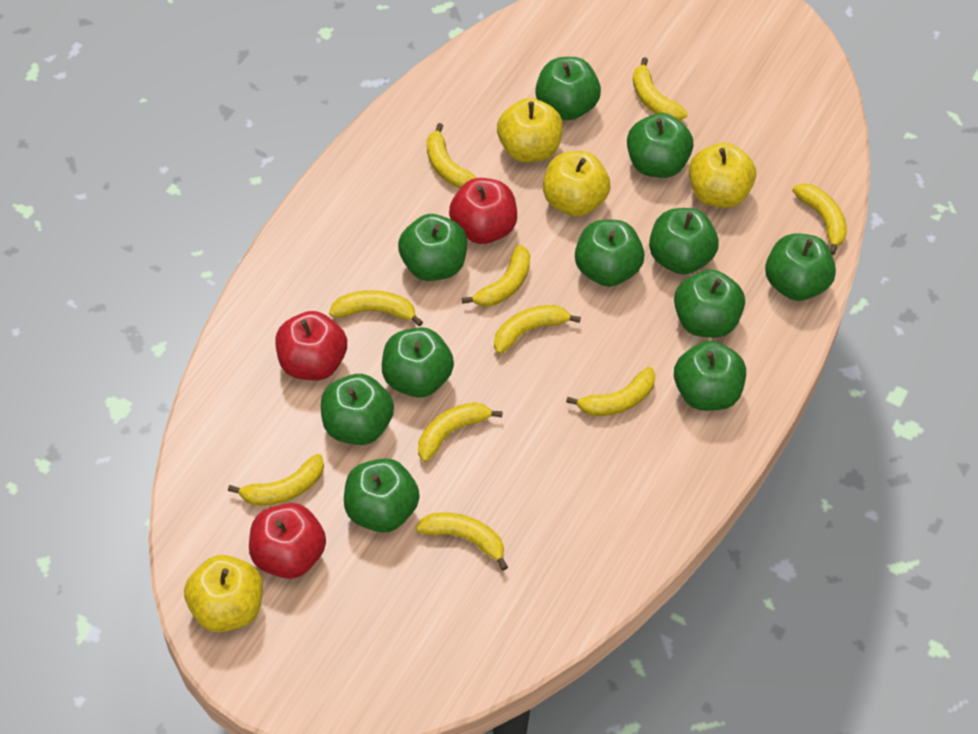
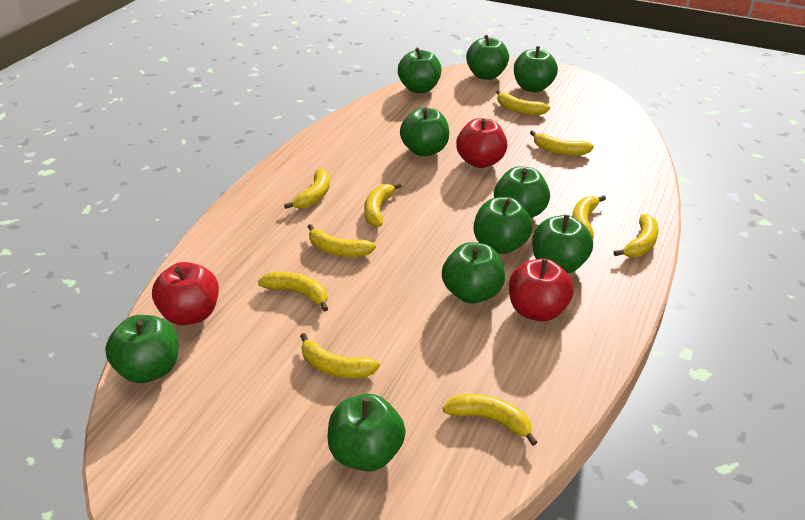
green apple: [321,374,394,445] [344,458,420,533] [382,327,454,398] [398,214,467,281] [535,57,601,120] [575,220,644,287] [627,113,694,178] [649,208,719,275] [674,269,745,338] [674,341,746,411] [765,234,836,301] = 11 -> [105,315,178,383] [327,394,406,472] [398,48,442,93] [400,107,449,156] [442,242,505,303] [466,35,509,80] [474,197,533,254] [494,166,550,218] [514,46,558,92] [532,215,593,273] = 10
yellow apple: [184,555,263,632] [497,98,563,162] [543,151,610,217] [689,143,756,208] = 4 -> none = 0

